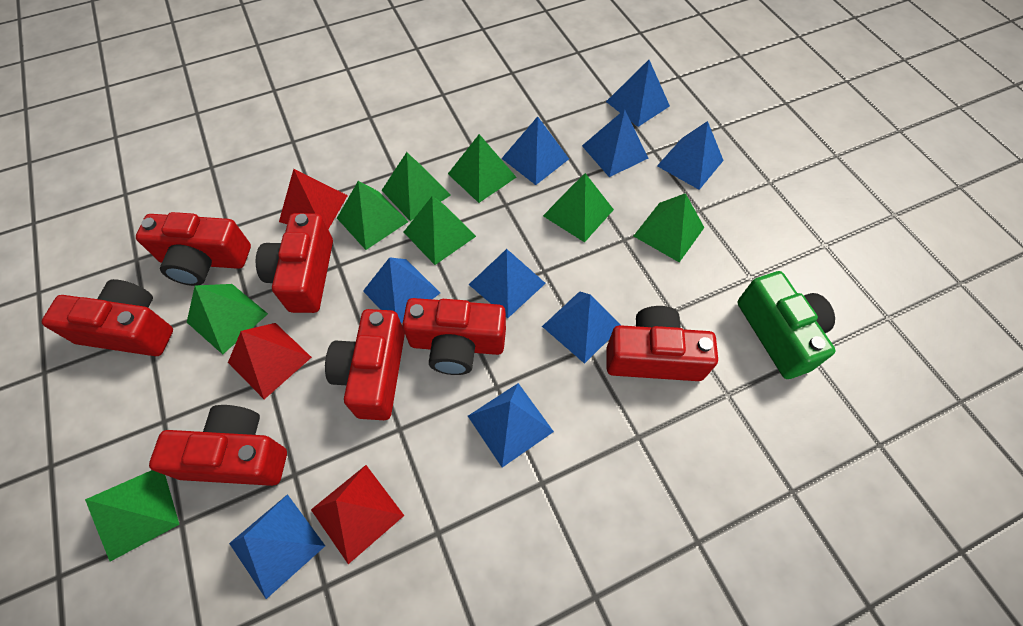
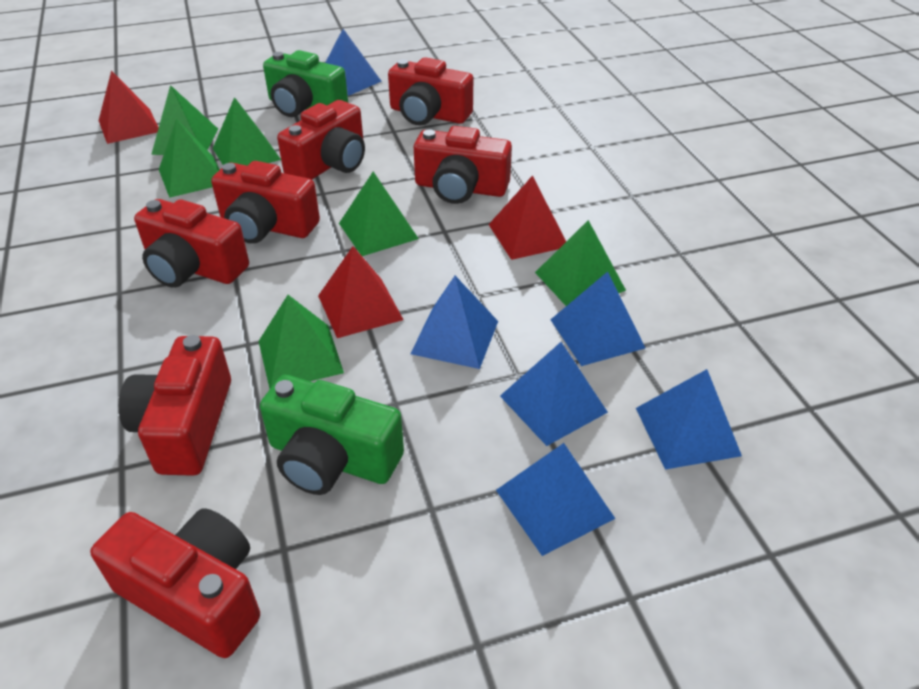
blue pyramid: [229,494,325,599] [363,257,440,323] [468,383,554,467] [469,249,546,318] [501,116,569,185] [542,291,621,364] [582,109,648,177] [606,60,670,127] [657,121,724,190] = 9 -> [325,29,382,96] [410,276,498,369] [496,443,615,556] [500,342,608,446] [551,272,645,366] [636,369,742,469] = 6
green camera: [737,271,836,379] = 1 -> [260,375,404,495] [263,50,348,117] = 2
green pyramid: [85,470,180,562] [187,284,268,354] [337,181,408,250] [381,152,451,221] [404,196,476,265] [448,134,517,203] [543,173,614,242] [634,193,705,262] = 8 -> [151,85,218,155] [159,119,220,198] [213,97,281,166] [259,295,344,389] [339,172,419,256] [535,220,626,306] = 6

